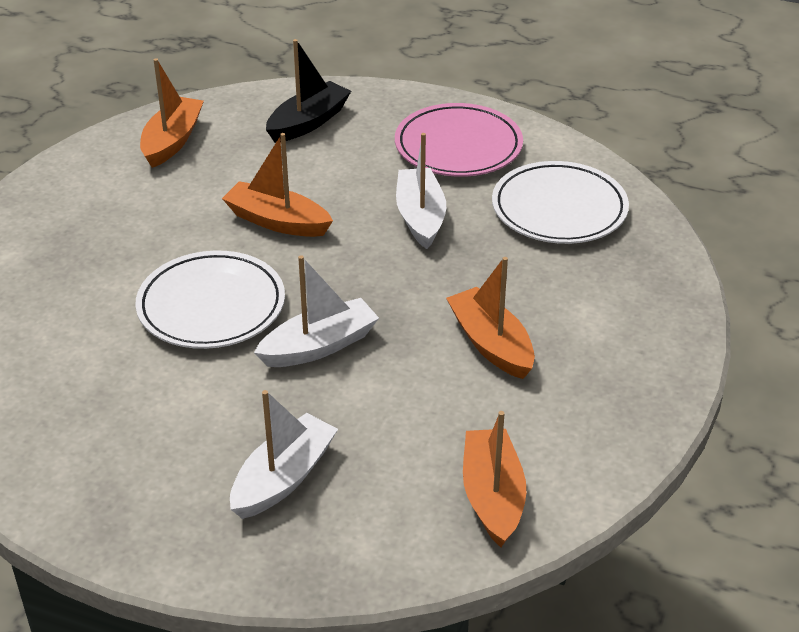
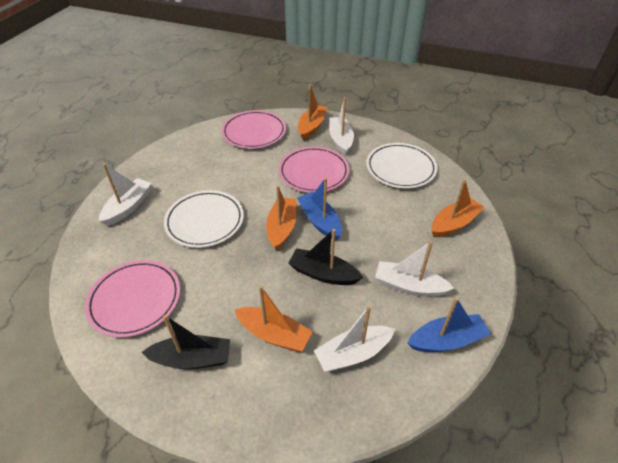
black boat: [266,39,351,143] = 1 -> [141,315,230,369] [288,229,363,285] = 2
blue boat: none = 0 -> [297,178,342,241] [407,297,491,352] = 2
pink plate: [395,103,523,177] = 1 -> [85,260,180,337] [221,110,286,149] [279,146,350,193] = 3
white boat: [230,390,338,519] [254,255,379,367] [396,133,446,249] = 3 -> [99,164,152,226] [314,306,395,372] [329,97,354,155] [375,241,454,297] = 4

